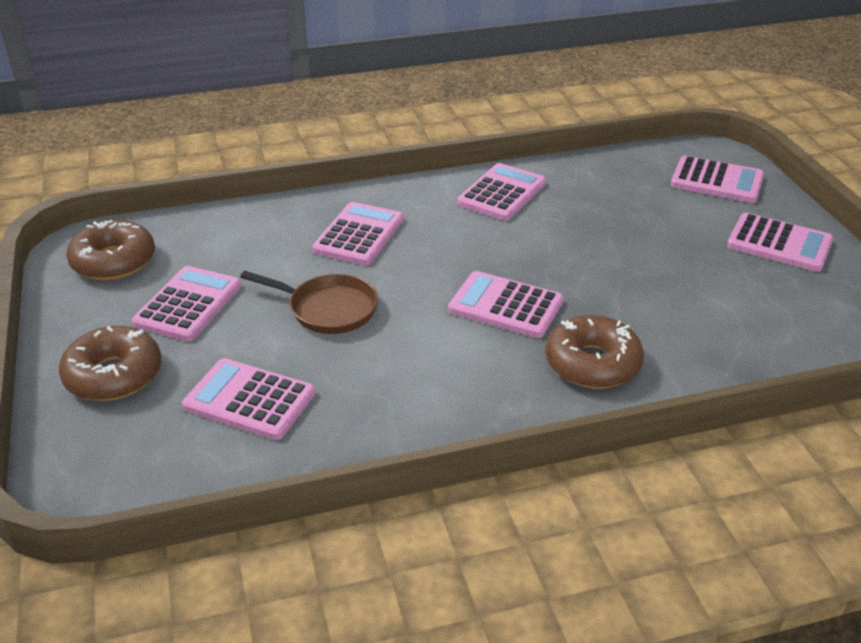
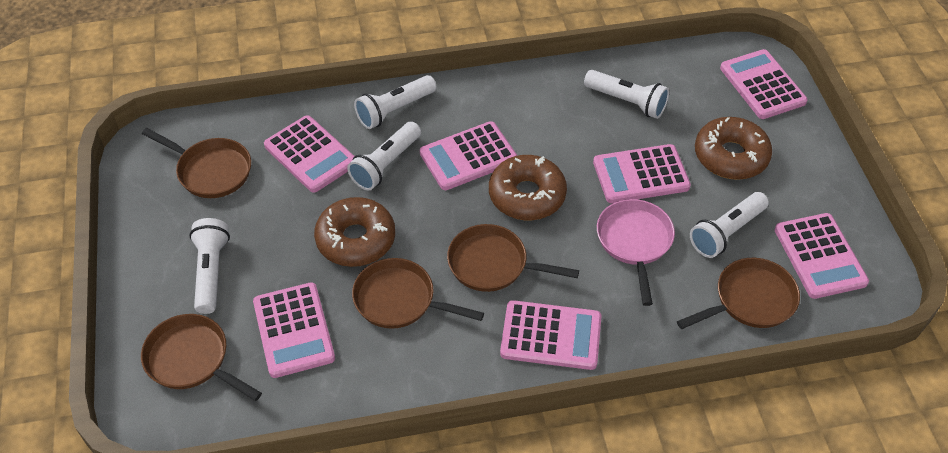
brown pan: [240,271,378,334] = 1 -> [141,314,262,401] [142,128,251,198] [352,258,484,329] [447,224,579,292] [677,258,800,329] = 5
pink pan: none = 0 -> [597,199,675,306] = 1
white flashlight: none = 0 -> [189,218,230,314] [347,121,421,190] [354,75,436,129] [584,70,669,119] [690,192,769,258] = 5

